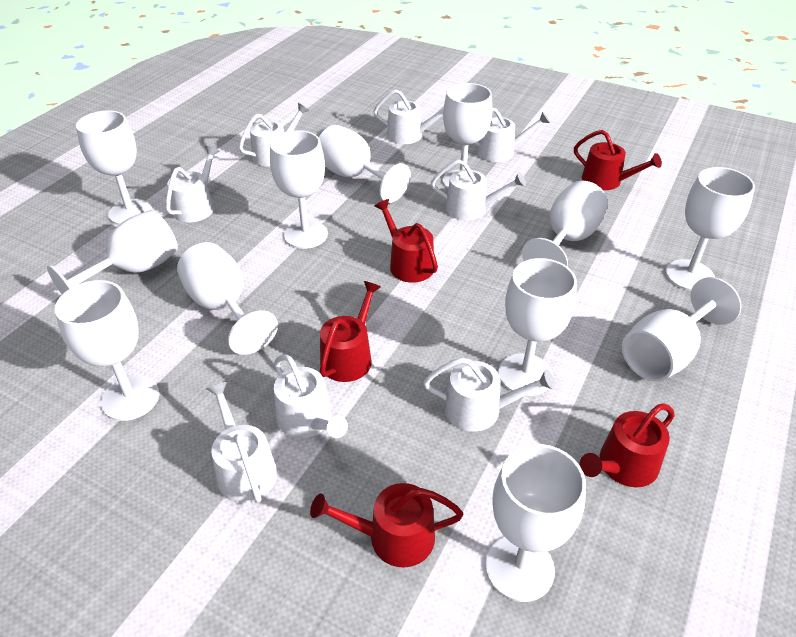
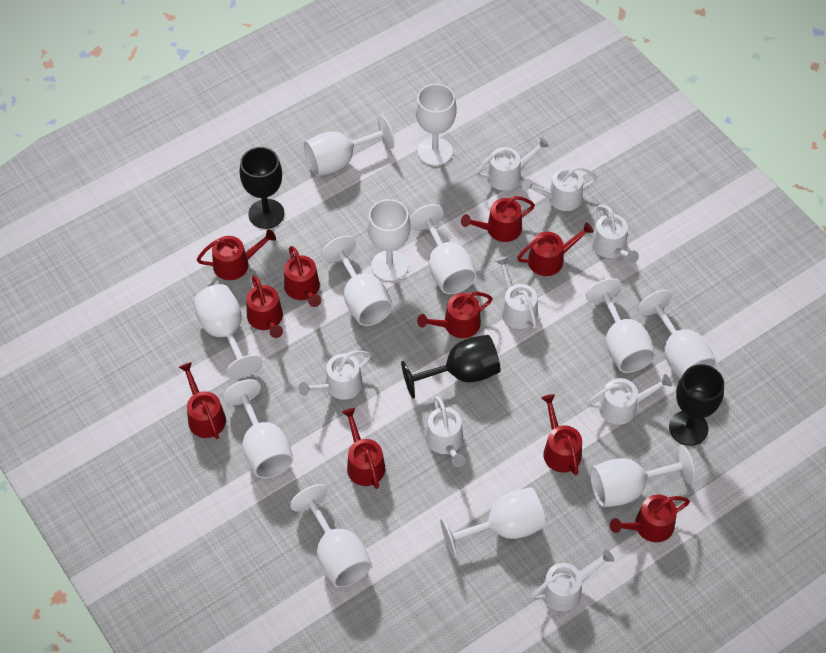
black goblet: none = 0 -> [240,147,285,229] [401,335,500,398] [669,364,724,446] = 3
red watering can: [310,483,463,568] [320,281,381,382] [375,199,438,283] [574,130,662,190] [580,404,675,487] = 5 -> [179,362,226,439] [197,229,276,280] [246,275,283,338] [284,246,321,307] [342,408,385,489] [417,292,493,338] [461,196,535,242] [517,222,594,276] [542,394,582,475] [610,494,690,542] = 10

